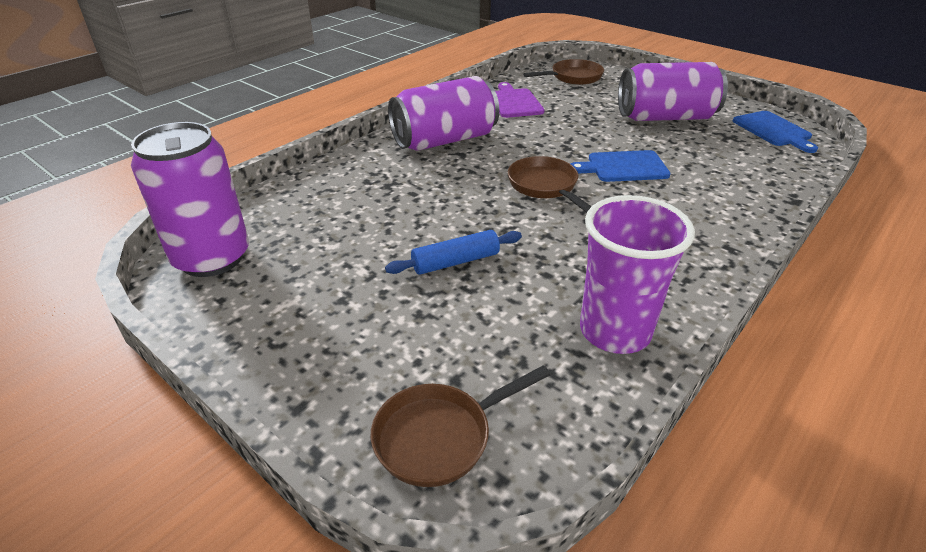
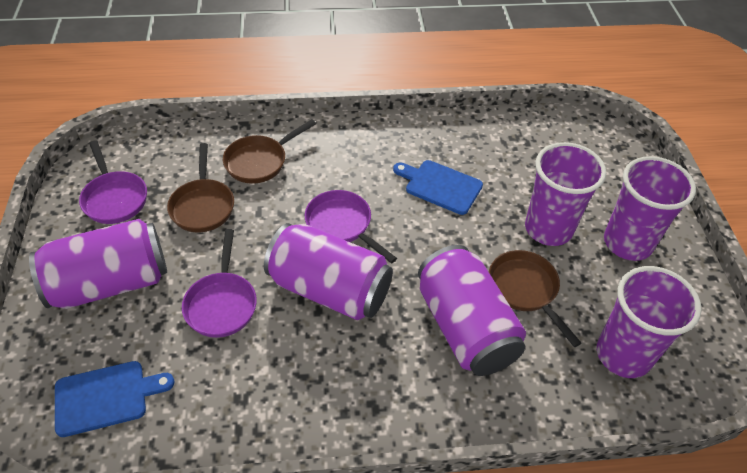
blue rolling pin: [385,230,522,275] = 1 -> none = 0
purple cup: [580,195,695,354] = 1 -> [525,142,606,246] [597,266,702,378] [604,156,696,261] = 3
purple cutting board: [495,82,544,118] = 1 -> none = 0
purple pan: none = 0 -> [79,140,147,224] [182,229,257,338] [304,190,397,264] = 3

